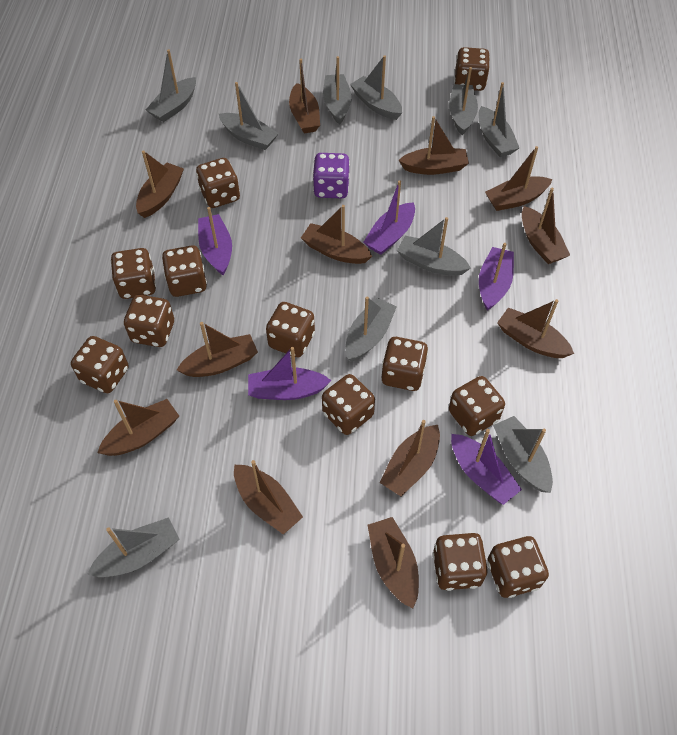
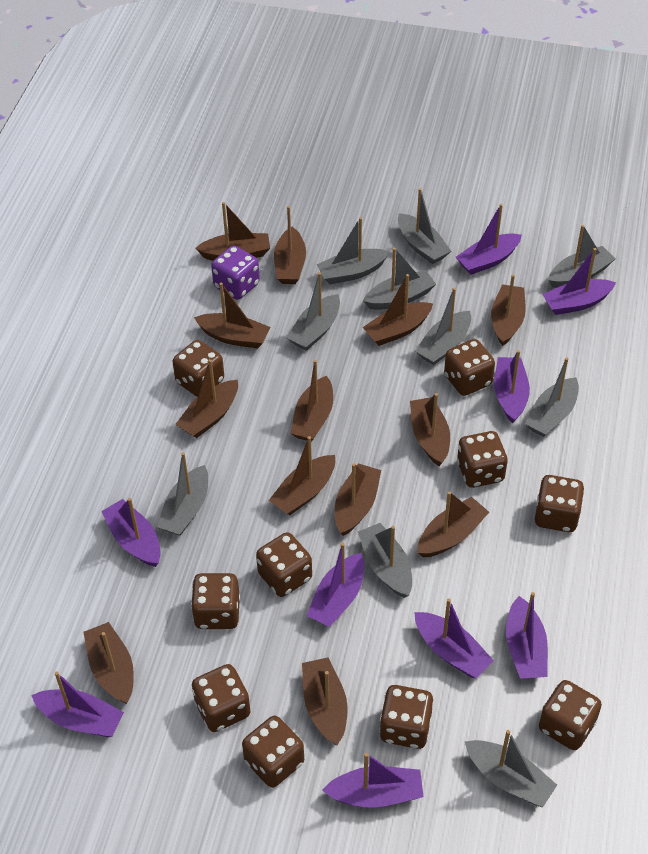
brown boat: [97,399,179,456] [136,151,184,218] [177,322,258,377] [234,460,303,535] [289,59,320,134] [301,205,372,264] [368,517,419,608] [379,420,440,496] [399,116,469,175] [485,146,553,211] [497,299,574,358] [522,188,570,264] = 12 -> [83,622,134,704] [175,359,238,438] [194,283,270,349] [196,202,270,261] [269,436,335,515] [274,206,306,284] [291,360,333,442] [302,657,348,745] [335,463,381,536] [362,274,433,346] [410,393,450,466] [418,491,489,557] [491,274,526,346] = 13
brown dice: [71,336,129,393] [111,248,156,299] [124,295,174,347] [162,245,207,297] [196,158,240,208] [266,302,315,357] [322,374,375,435] [382,337,428,391] [433,533,488,591] [449,376,505,436] [454,47,490,91] [488,536,549,598] = 12 -> [173,340,224,397] [191,573,240,629] [192,664,250,732] [242,716,304,788] [256,532,312,597] [379,685,434,749] [444,339,495,396] [457,431,508,488] [535,475,585,532] [539,680,602,750] = 10
purple boat: [198,207,232,275] [248,347,332,400] [363,180,415,255] [451,429,522,505] [479,243,514,310] = 5 -> [31,671,124,737] [101,498,161,567] [306,543,364,627] [322,753,424,808] [414,599,494,678] [456,204,522,275] [494,350,530,423] [506,592,548,679] [542,248,616,315] = 9

